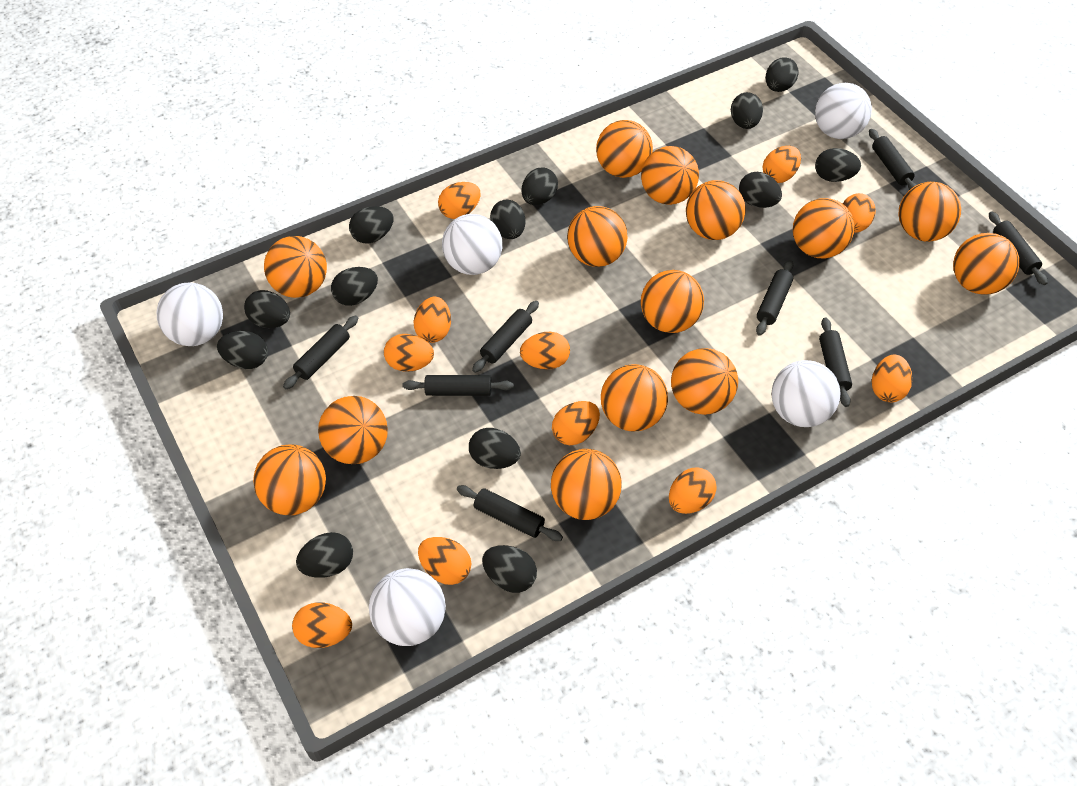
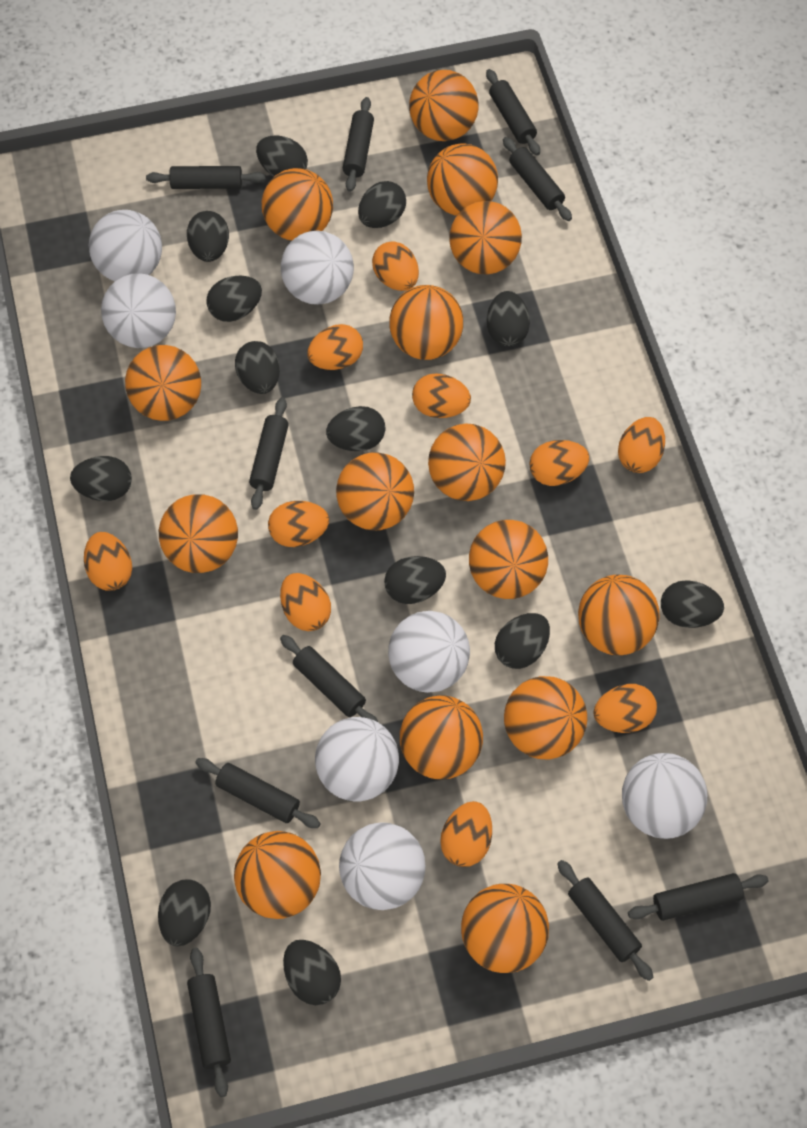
black rolling pin: [283,316,358,389] [403,375,514,396] [457,485,563,541] [472,301,539,373] [756,260,793,336] [819,317,852,407] [869,129,916,190] [989,211,1048,285] = 8 -> [146,166,266,189] [187,948,231,1097] [195,758,321,828] [249,397,289,510] [280,635,378,722] [343,97,374,192] [486,69,540,156] [503,137,572,221] [557,860,653,981] [628,873,769,921] = 10
orange ball: [253,444,326,515] [264,236,327,298] [318,396,388,464] [551,449,622,520] [567,206,628,267] [596,120,653,178] [601,364,668,432] [641,146,699,205] [641,270,704,333] [671,348,738,415] [686,180,746,240] [793,198,854,258] [899,182,961,242] [953,233,1020,295] = 14 -> [125,345,201,421] [159,494,238,573] [234,831,321,919] [262,168,333,241] [336,452,414,531] [389,285,463,360] [400,695,483,780] [409,70,478,141] [427,143,498,216] [428,423,506,501] [449,201,522,274] [461,884,549,973] [469,520,548,599] [504,676,587,759] [578,575,660,655] = 15
orange egg: [292,602,352,648] [384,334,434,372] [414,297,451,343] [418,537,471,585] [438,182,480,219] [520,332,570,369] [552,401,600,445] [669,467,717,514] [762,146,801,183] [842,193,876,233] [872,355,912,402] = 11 -> [84,532,132,591] [268,501,329,547] [280,573,331,631] [307,324,363,370] [372,241,419,291] [412,373,471,418] [440,801,492,867] [529,440,589,486] [594,684,657,733] [618,417,665,473] = 10
white ball: [157,283,223,346] [369,568,446,646] [442,214,502,275] [771,360,840,427] [815,83,872,139] = 5 -> [89,210,162,281] [101,273,176,348] [281,231,354,305] [315,717,399,802] [339,822,425,910] [388,611,470,693] [622,753,707,839] = 7

